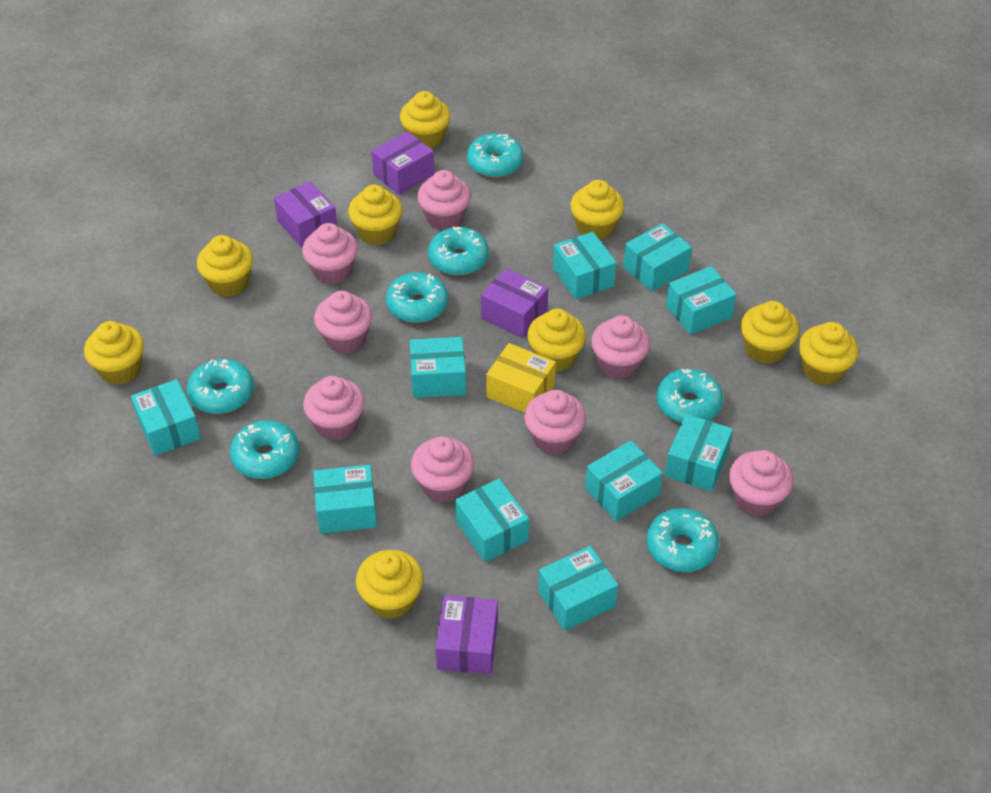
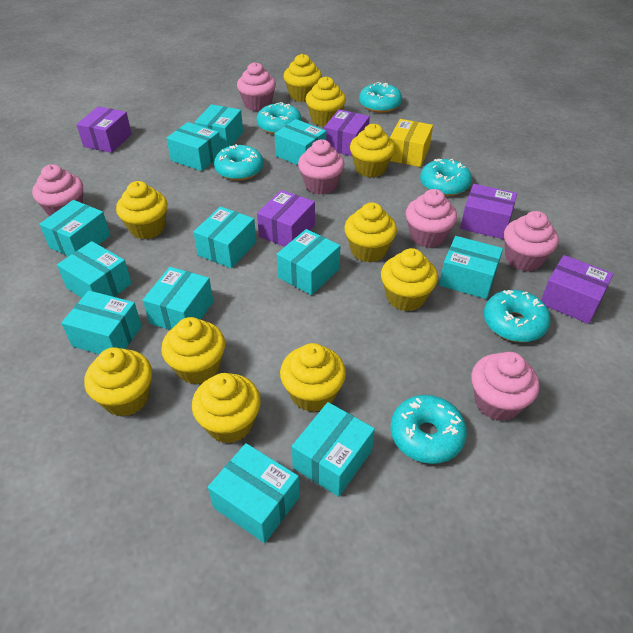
pink cupcake: [302,223,358,285] [303,376,365,441] [314,291,372,354] [411,436,474,502] [417,170,471,230] [524,390,586,455] [591,315,650,379] [729,450,793,517] = 8 -> [32,164,83,216] [237,62,276,111] [298,139,344,195] [406,189,457,248] [471,352,539,421] [504,211,559,271] = 6
purple box: [274,181,337,248] [372,131,435,195] [435,595,498,674] [481,268,548,338] = 4 -> [76,106,132,153] [257,190,315,247] [324,109,370,156] [460,184,517,239] [541,255,614,324] = 5
turquoise box: [131,379,201,456] [313,464,377,534] [410,337,466,398] [455,479,529,562] [538,546,618,631] [553,232,617,300] [585,441,663,521] [623,223,692,291] [665,414,733,492] [666,266,737,335] = 10 -> [39,200,110,256] [57,241,132,298] [61,290,142,354] [143,267,213,330] [166,122,221,171] [193,207,256,268] [194,104,243,149] [208,443,300,543] [274,119,326,165] [277,229,340,295] [292,402,375,497] [439,236,503,299] = 12
turquoise donut: [187,359,254,414] [230,420,299,479] [386,272,448,323] [428,226,489,275] [467,133,524,177] [646,508,719,572] [656,369,723,423] = 7 -> [214,144,264,181] [256,102,302,134] [359,82,402,113] [390,395,467,464] [420,159,472,196] [484,290,551,342] = 6
yellow cupcake: [84,321,144,385] [197,235,253,297] [348,185,402,245] [356,550,423,619] [400,91,451,149] [527,309,586,372] [570,180,624,240] [741,301,799,364] [799,322,859,386] = 9 -> [84,347,152,417] [116,181,168,239] [161,317,225,384] [192,373,261,444] [280,343,346,412] [283,54,322,102] [306,76,346,127] [344,203,397,263] [350,124,395,178] [381,248,438,311] = 10

